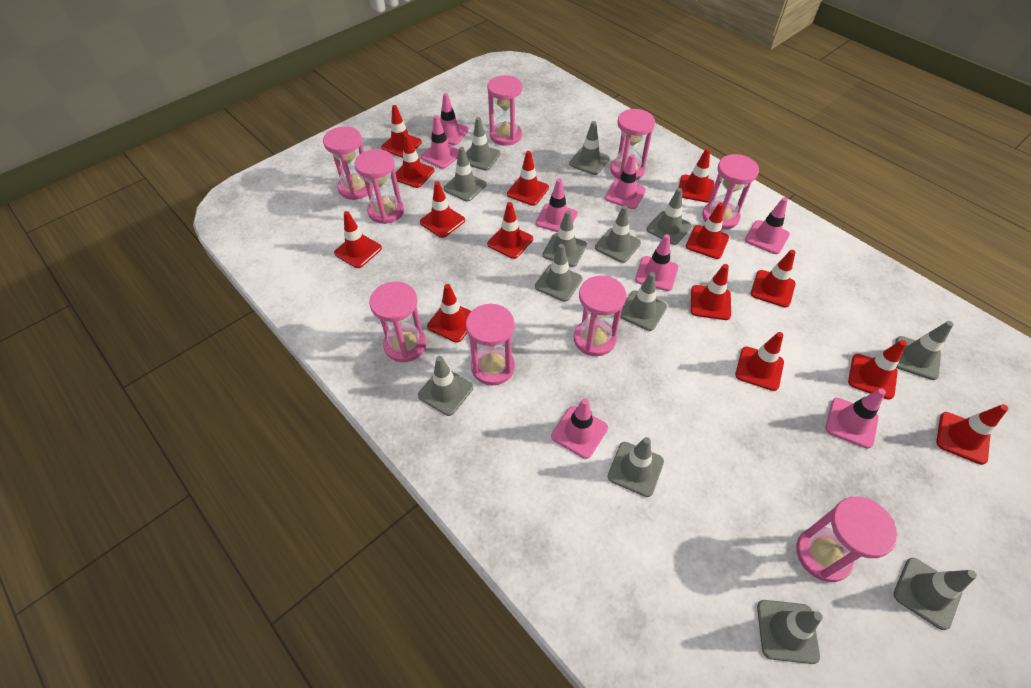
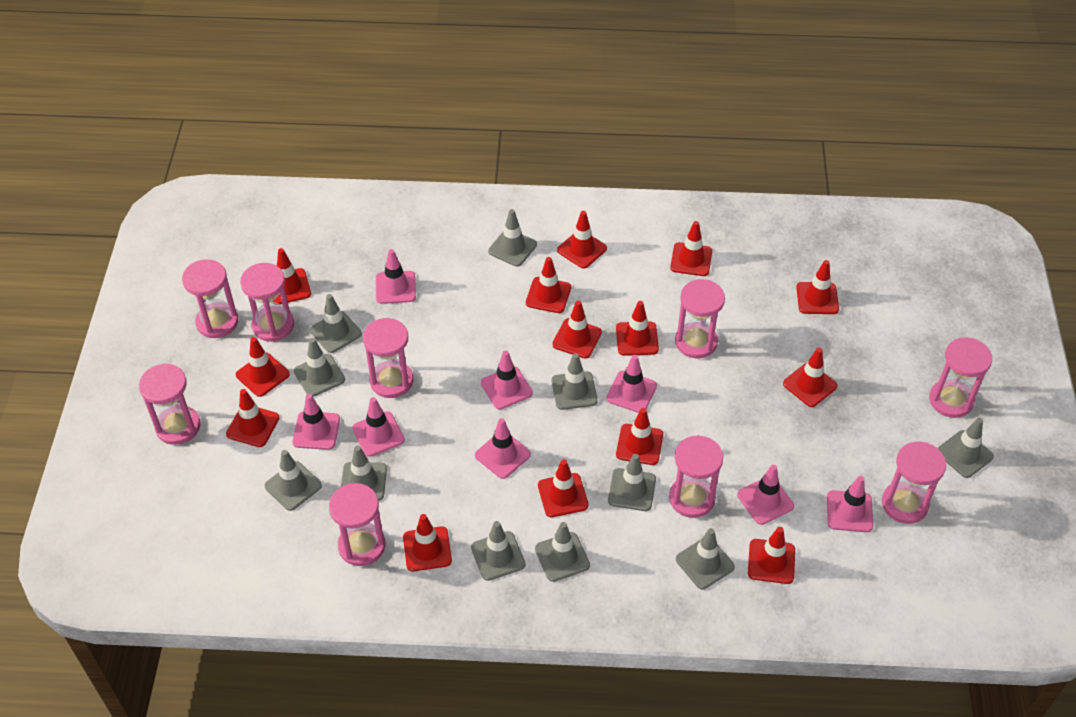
grey traffic cone: [418,356,473,416] [444,147,486,202] [466,117,500,171] [535,244,582,302] [543,210,587,267] [569,121,610,175] [595,206,641,263] [608,437,664,497] [620,272,667,331] [646,188,692,245] [757,600,823,664] [894,558,977,630] [895,321,954,380] = 13 -> [265,450,322,511] [294,338,345,397] [310,294,362,353] [341,446,387,501] [471,521,526,581] [488,209,537,267] [535,522,590,582] [552,353,598,410] [608,454,656,511] [676,528,735,589] [938,418,994,478] = 11

